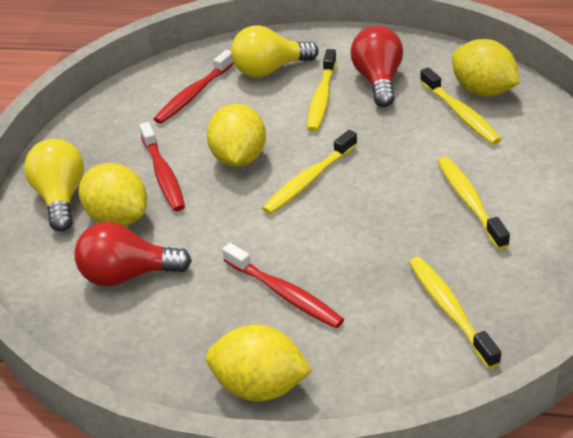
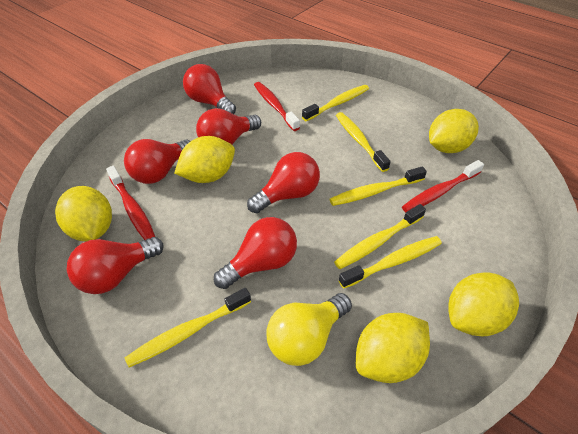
red light bulb: [74,222,192,287] [351,26,403,107] = 2 -> [67,237,164,294] [124,139,191,184] [183,64,236,114] [196,108,261,144] [214,217,297,289] [247,152,320,213] = 6
yellow lemon: [79,163,147,226] [206,325,313,402] [207,104,266,167] [452,39,520,97] = 4 -> [55,186,112,241] [175,136,235,183] [356,313,430,383] [429,109,479,153] [448,272,519,336] = 5
yellow light bulb: [24,139,84,232] [231,25,318,77] = 2 -> [266,293,352,366] = 1
yellow toothbrush: [262,130,357,215] [307,49,337,132] [409,257,501,369] [420,67,502,145] [438,157,510,250] = 5 -> [124,288,251,367] [302,85,369,121] [330,166,427,206] [334,204,426,269] [336,112,391,172] [339,236,442,289] = 6

